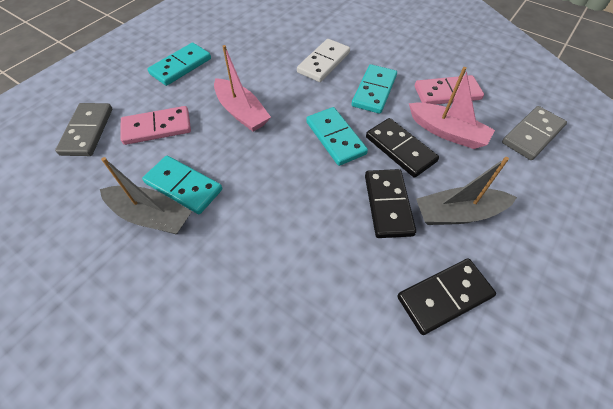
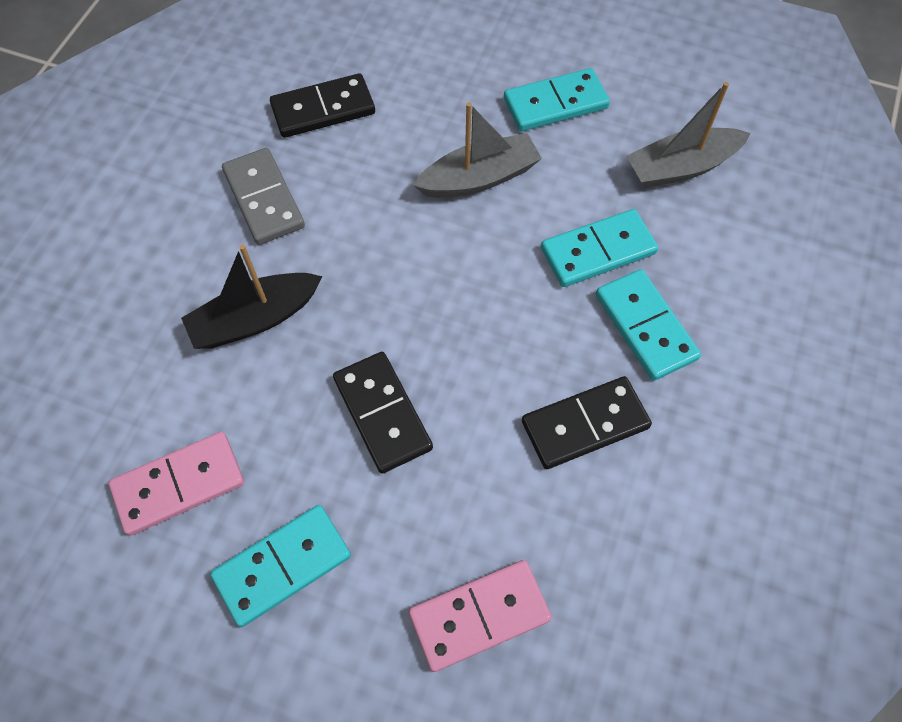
black boat: none = 0 -> [181,244,322,349] = 1
grey domino: [55,103,112,156] [502,106,567,160] = 2 -> [222,148,305,245] = 1
pink boat: [214,45,271,132] [409,67,495,149] = 2 -> none = 0
white domino: [297,39,350,82] = 1 -> none = 0

